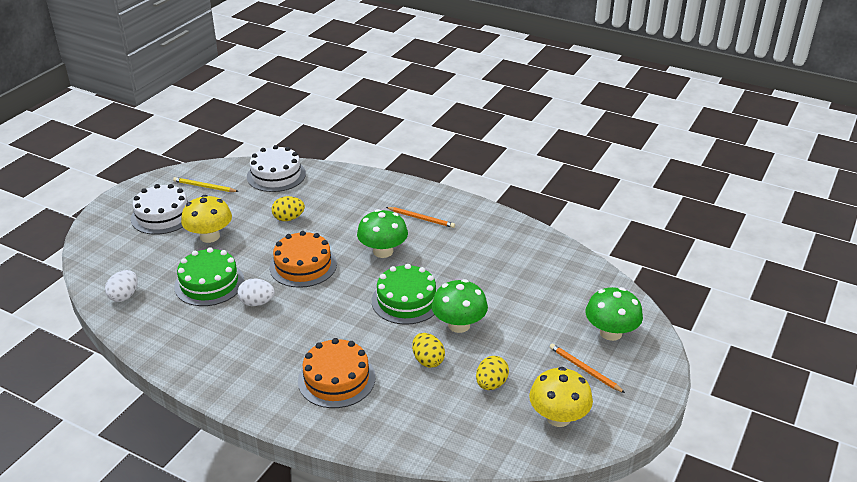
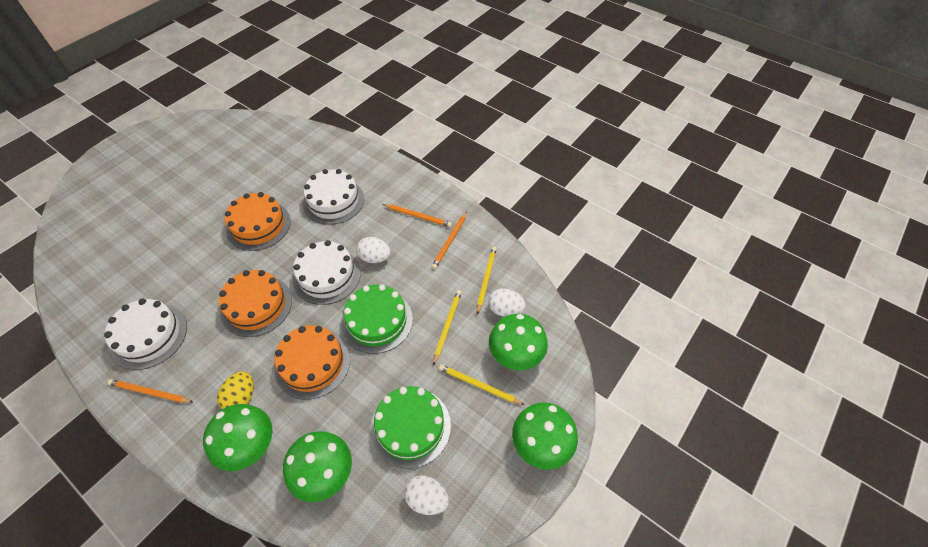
green mushroom: [357,209,408,258] [432,279,488,333] [585,287,643,341] = 3 -> [203,404,273,471] [283,431,352,502] [489,314,548,370] [512,402,578,470] = 4
orange cake: [270,231,337,288] [298,338,375,408] = 2 -> [219,270,292,337] [225,192,291,251] [274,325,350,400] = 3
orange pencil: [386,207,455,228] [550,344,625,393] = 2 -> [107,379,194,403] [383,204,452,227] [432,212,467,269] = 3
white cake: [131,184,188,235] [247,145,306,192] = 2 -> [104,299,187,370] [293,240,361,305] [303,169,364,225] = 3
white egg: [105,270,138,302] [237,279,275,306] = 2 -> [357,237,391,263] [404,475,449,515] [488,288,526,317] = 3
yellow egg: [272,196,305,221] [412,333,445,368] [476,356,509,390] = 3 -> [217,371,254,409] = 1
yellow mushroom: [181,195,232,243] [529,367,593,427] = 2 -> none = 0
yellow pencil: [173,177,239,192] = 1 -> [433,290,462,365] [439,364,525,405] [477,247,497,314] = 3

